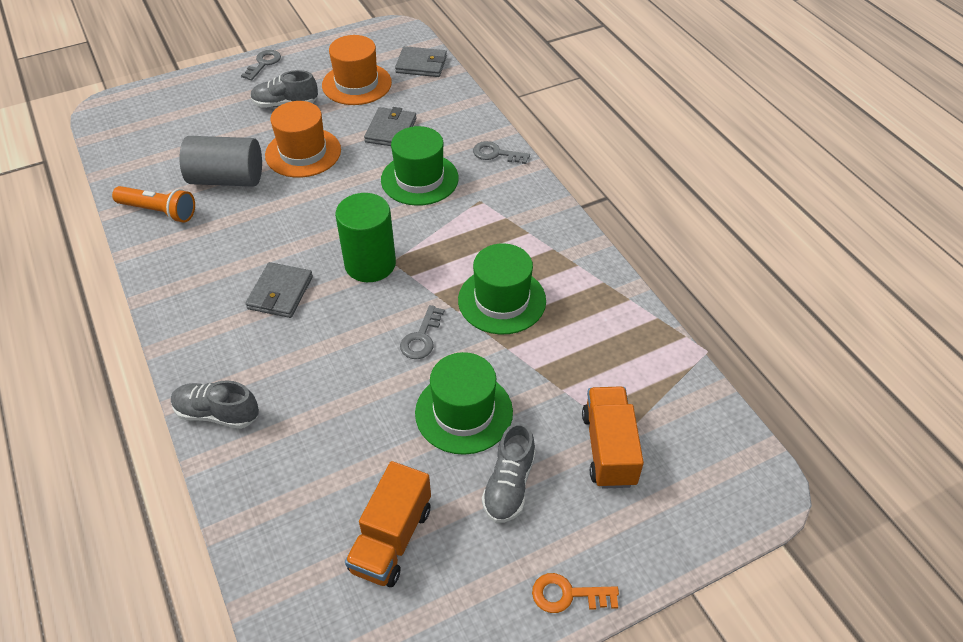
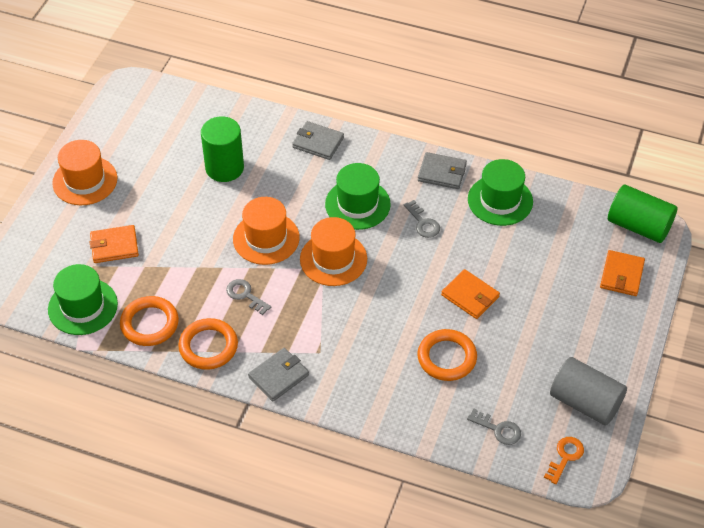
green cylinder: [335,193,396,282] = 1 -> [201,116,244,182] [608,185,677,243] = 2
grey shoe: [171,380,259,429] [250,70,318,107] [482,422,536,523] = 3 -> none = 0
orange flashlight: [112,186,195,223] = 1 -> none = 0
orange hat: [265,101,341,178] [322,35,392,105] = 2 -> [52,140,117,205] [233,197,300,265] [300,217,367,286] = 3
orange ring: none = 0 -> [120,296,179,346] [178,318,238,370] [418,329,477,381] = 3
orange truck: [345,461,431,587] [582,386,644,489] = 2 -> none = 0
orange wallet: none = 0 -> [90,225,139,263] [441,269,500,319] [600,250,645,296] = 3

